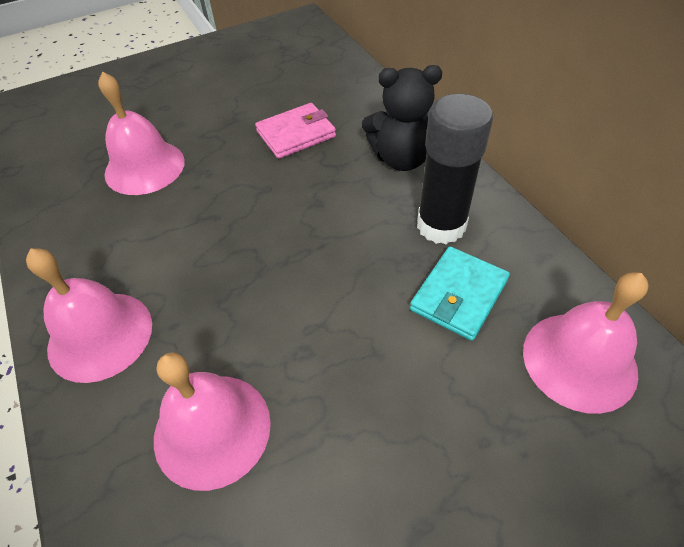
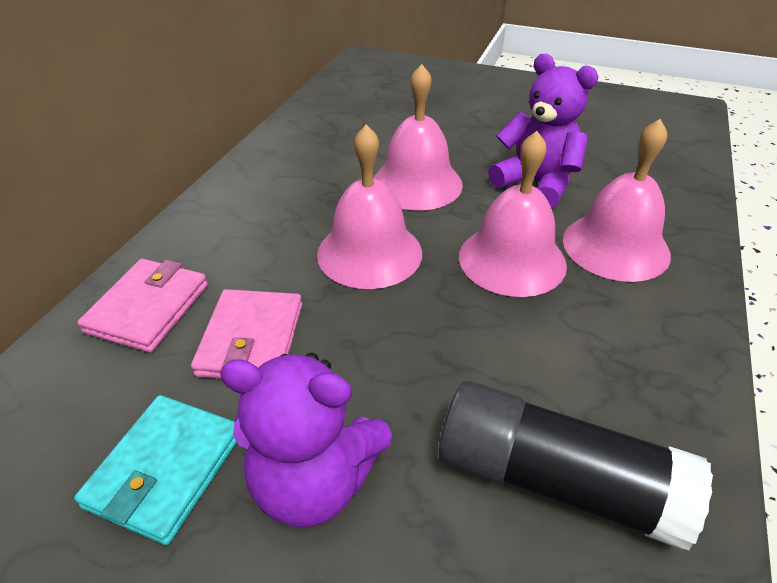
black teddy bear: [362,65,442,171] = 1 -> none = 0
pink wallet: [255,103,336,159] = 1 -> [77,259,208,353] [191,289,302,379] = 2
purple teddy bear: none = 0 -> [220,353,392,527] [488,54,599,208] = 2

